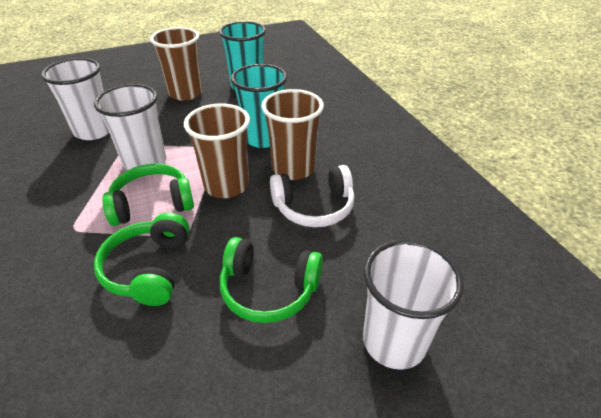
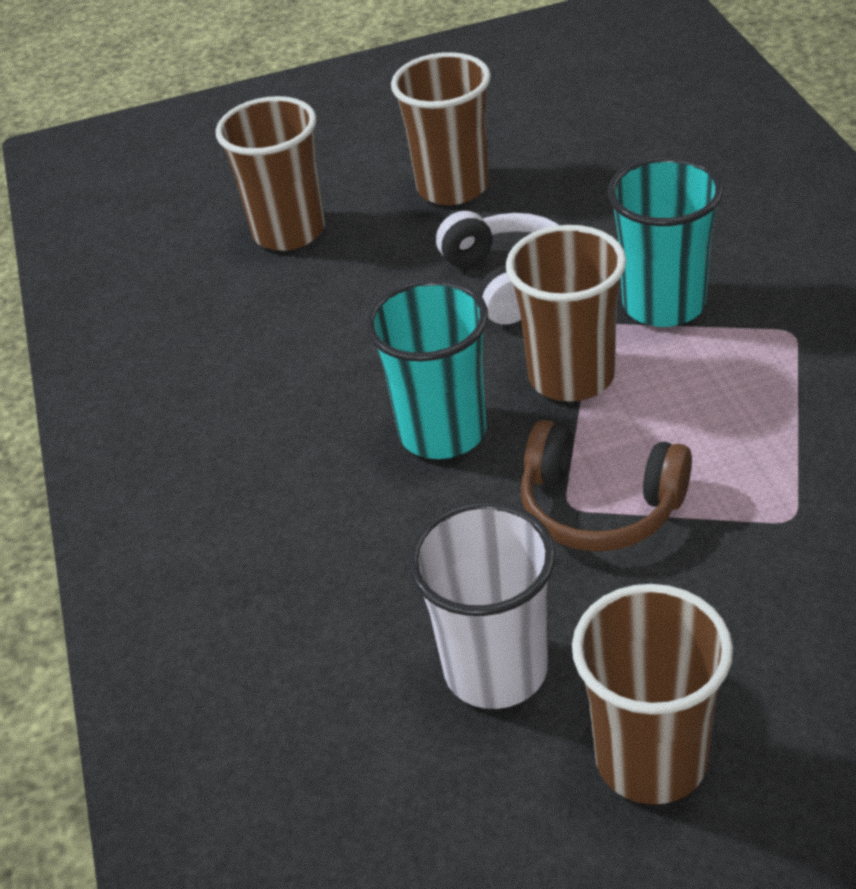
brown cup: [150,27,203,101] [184,104,250,198] [261,89,324,180] = 3 -> [216,96,325,251] [391,52,491,205] [506,225,626,401] [572,584,733,805] = 4
brown headphones: none = 0 -> [521,420,692,552] = 1
green headphones: [94,212,189,306] [102,163,194,226] [220,237,323,323] = 3 -> none = 0
white cup: [41,58,109,140] [94,84,166,170] [363,239,464,370] = 3 -> [408,501,556,709] = 1

